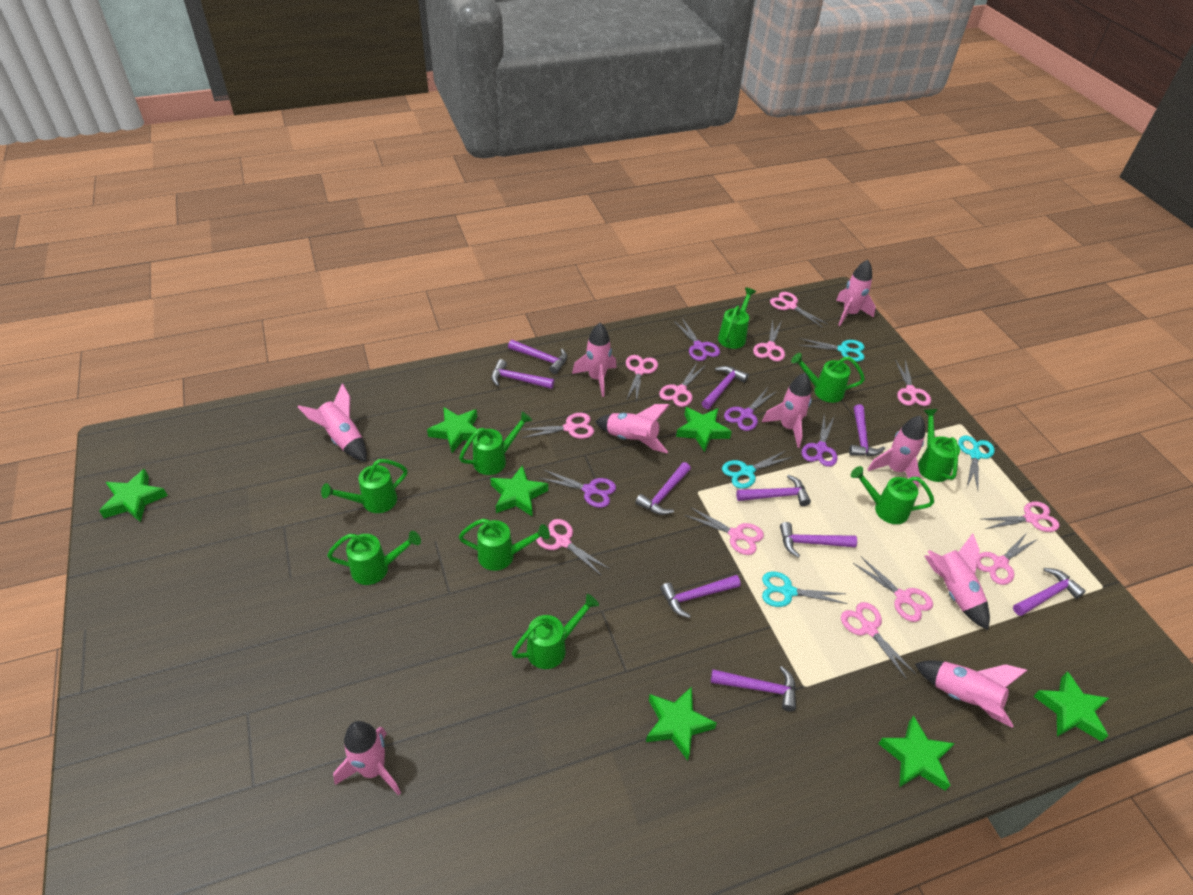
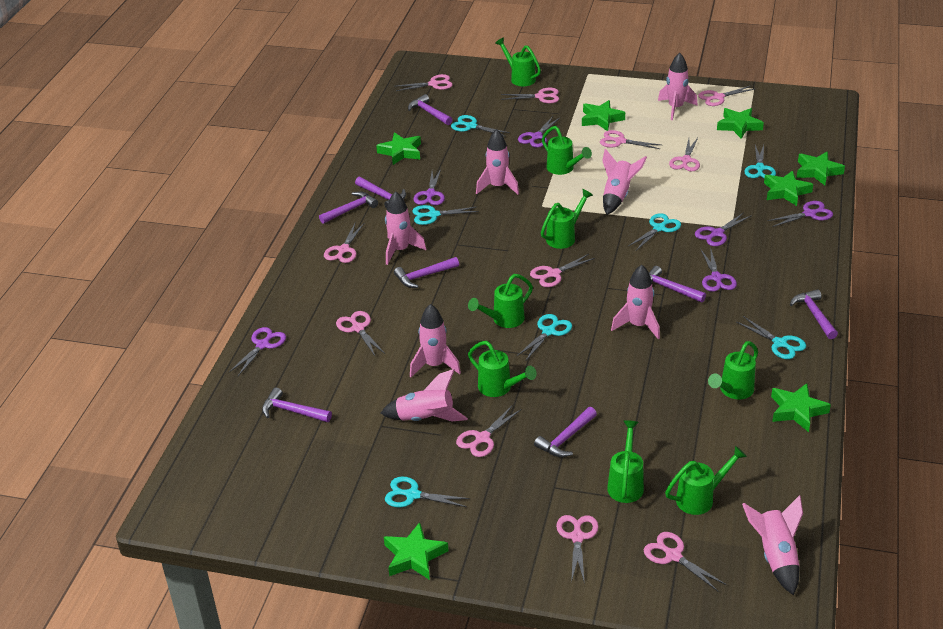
green watering can: [321,459,407,513] [327,531,421,585] [459,412,532,475] [459,518,550,571] [512,594,599,669] [718,288,756,349] [791,353,865,403] [851,466,934,524] [918,409,960,482] = 9 -> [468,274,533,328] [468,341,537,397] [495,37,541,86] [541,189,593,249] [542,126,592,175] [607,420,644,503] [665,446,747,515] [708,341,758,399] = 8
pink rocket: [298,383,367,462] [333,721,401,795] [572,323,617,397] [595,404,670,453] [762,373,812,448] [836,260,876,326] [867,415,925,488] [915,661,1028,728] [924,533,990,630] = 9 -> [381,369,468,421] [385,191,426,265] [410,304,461,377] [476,129,519,195] [602,149,647,215] [611,265,660,340] [658,53,698,120] [742,495,803,595] = 8
pink scissors: [520,413,594,439] [536,519,610,576] [626,355,658,402] [659,363,706,407] [685,507,764,555] [753,320,785,362] [770,292,828,328] [841,602,916,680] [853,557,933,622] [895,359,931,406] [977,533,1038,585] [983,502,1060,532] = 12 -> [324,223,364,263] [336,311,385,356] [396,74,453,91] [456,405,520,457] [501,88,559,103] [530,254,595,287] [556,515,599,584] [600,130,661,149] [644,532,727,591] [669,138,700,171] [698,86,755,106] = 11
purple hammer: [491,359,554,389] [508,340,567,374] [635,462,691,515] [660,575,741,618] [702,366,749,409] [711,666,796,711] [736,475,811,506] [780,522,857,557] [849,404,885,456] [1013,568,1086,616] = 10 -> [262,388,332,422] [319,191,378,224] [355,177,406,209] [394,257,459,288] [408,94,453,125] [534,407,597,457] [649,266,706,303] [790,289,838,339] = 8
purple scissors: [539,470,616,508] [674,318,720,361] [724,388,777,431] [802,415,837,467] = 4 -> [229,327,286,376] [414,169,445,205] [518,116,561,147] [695,212,752,246] [700,247,737,292] [767,201,833,227] = 6
turquoise scissors: [722,451,792,489] [762,572,847,607] [799,338,864,362] [958,436,995,490] = 4 -> [385,477,470,507] [413,205,479,225] [451,115,510,137] [516,314,572,360] [628,213,681,251] [737,316,806,359] [744,145,776,178] = 7

